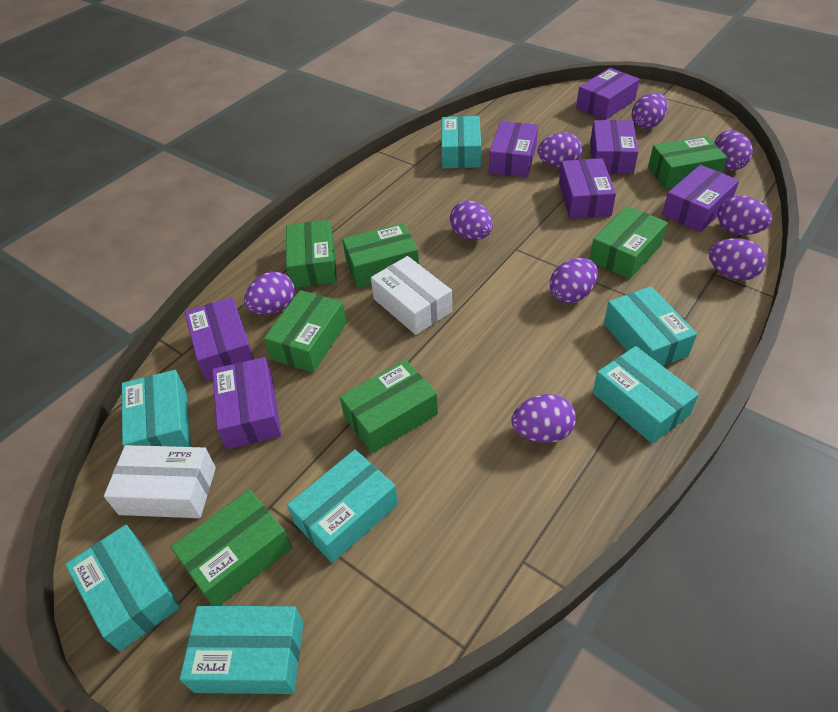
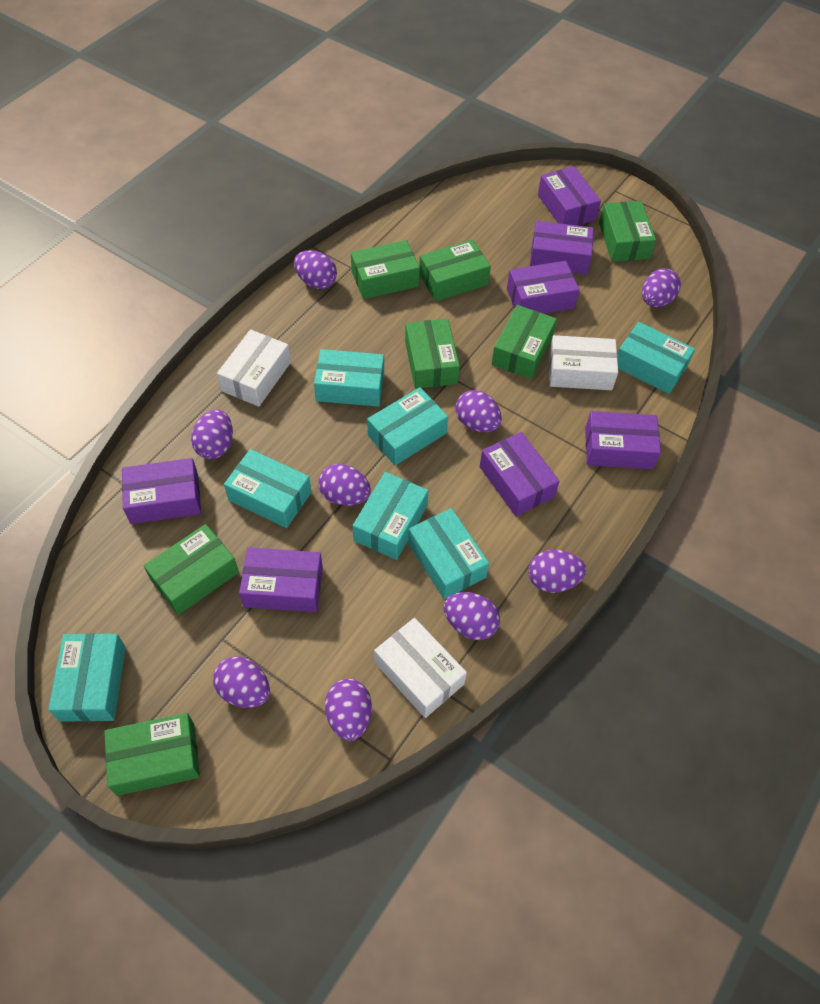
white box: [104,445,216,518] [371,256,452,335] = 2 -> [217,330,291,407] [374,618,467,718] [549,335,618,390] = 3

